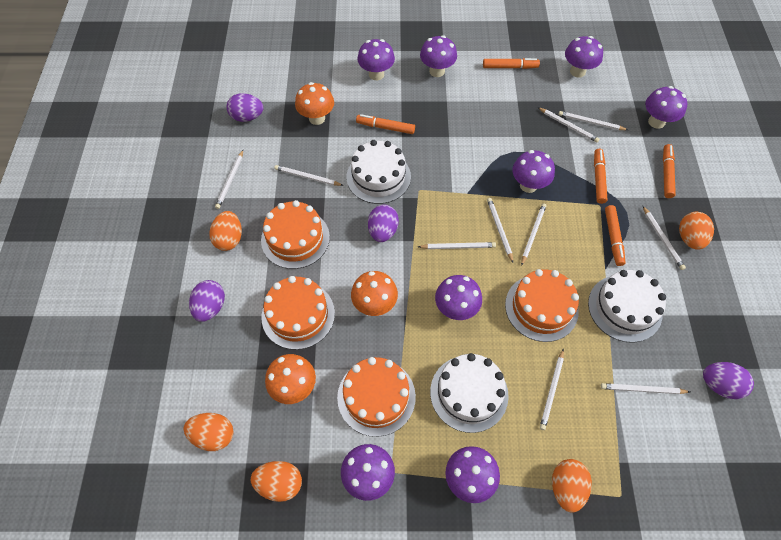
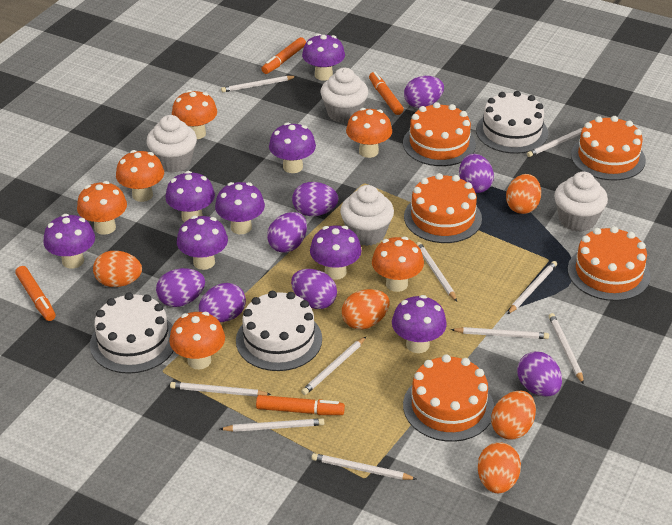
orange cake: [261,200,330,269] [261,276,335,350] [337,357,416,437] [505,269,579,342] = 4 -> [403,102,476,166] [403,354,494,442] [404,173,482,243] [568,226,651,301] [571,116,646,181] = 5
orange marker: [356,114,415,134] [483,58,540,69] [594,149,608,204] [605,205,626,266] [663,144,676,198] = 5 -> [15,266,56,321] [256,395,345,415] [262,37,306,74] [369,72,404,115] = 4
orange mushroom: [265,354,316,404] [295,82,334,125] [351,271,398,316] = 3 -> [77,181,127,235] [116,150,164,202] [169,312,225,369] [172,90,217,139] [346,108,392,158] [372,237,424,292] = 6
purple egg: [189,280,225,322] [226,93,264,122] [368,205,399,242] [703,362,754,399] = 4 -> [156,268,205,307] [199,283,246,322] [267,212,307,253] [291,269,337,309] [292,182,338,216] [404,76,444,108] [459,154,494,193] [517,351,562,397] = 8
white cupcake: none = 0 -> [146,115,197,173] [321,68,368,123] [340,185,394,246] [554,172,608,232] = 4

